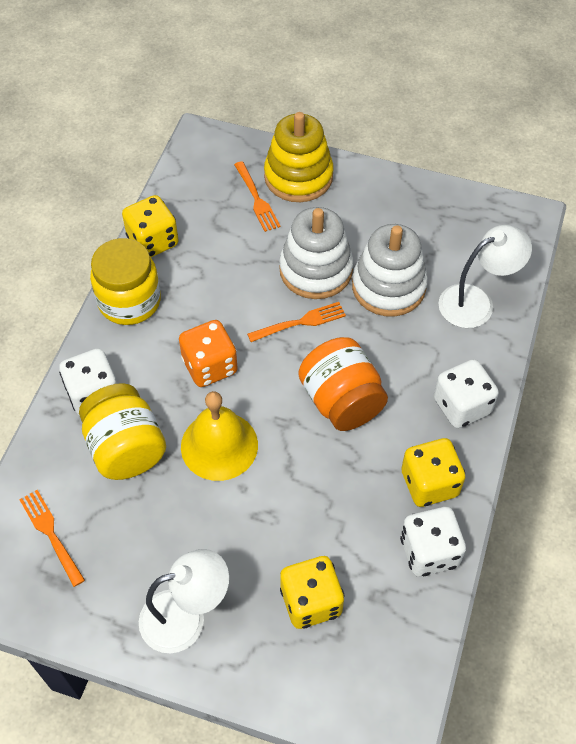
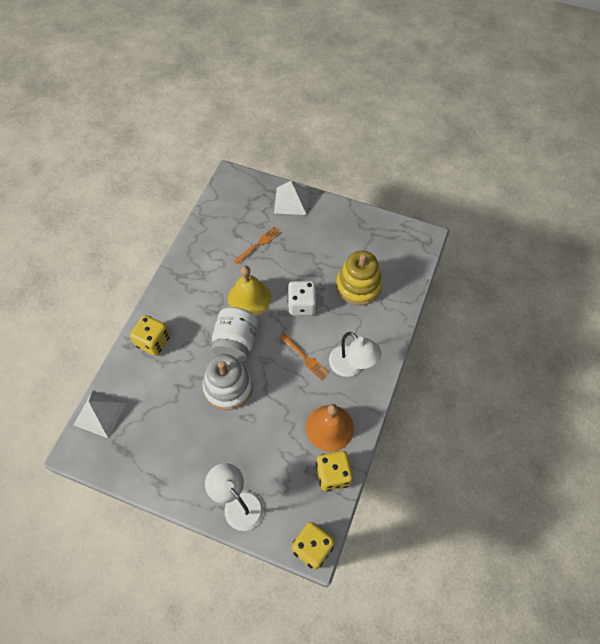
orange bell: none = 0 -> [306,404,354,452] = 1
orange dice: [179,320,238,387] = 1 -> none = 0
orange fork: [19,490,85,587] [234,161,280,232] [247,302,346,342] = 3 -> [234,226,281,264] [279,333,329,380] = 2
orange jar: [299,337,388,431] = 1 -> none = 0
white dice: [59,348,117,416] [400,507,466,577] [434,359,499,428] = 3 -> [288,281,317,316] = 1
white jar: none = 0 -> [211,307,258,362] = 1
white pyramid: none = 0 -> [74,391,126,438] [274,181,309,215] = 2
white stacking toy: [279,207,354,299] [352,224,428,316] = 2 -> [202,354,253,410] = 1
yellow jar: [79,383,166,480] [90,238,161,325] = 2 -> none = 0

